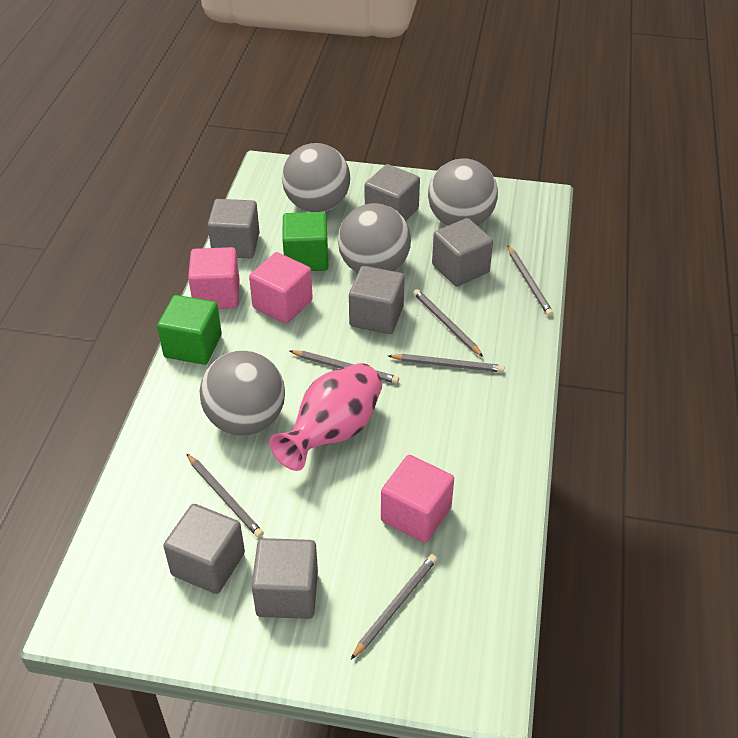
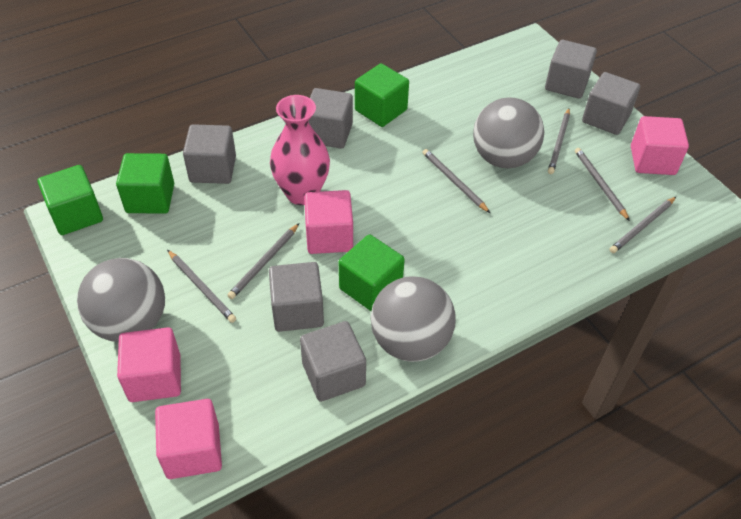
green cube: [157,295,222,365] [283,212,328,271] = 2 -> [38,165,103,235] [116,153,174,214] [339,234,405,311] [355,63,409,127] = 4
grey ball: [200,351,285,436] [282,143,350,212] [338,203,411,273] [428,158,498,226] = 4 -> [77,258,165,342] [370,276,456,362] [473,98,544,168] = 3
pink cube: [188,247,240,309] [249,252,313,324] [381,455,454,543] = 3 -> [117,327,181,402] [155,399,222,479] [304,190,353,254] [631,116,689,175] = 4

